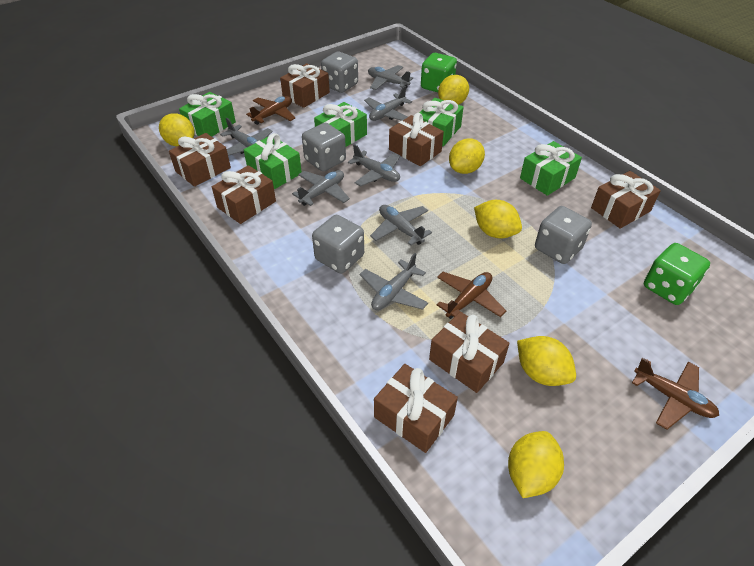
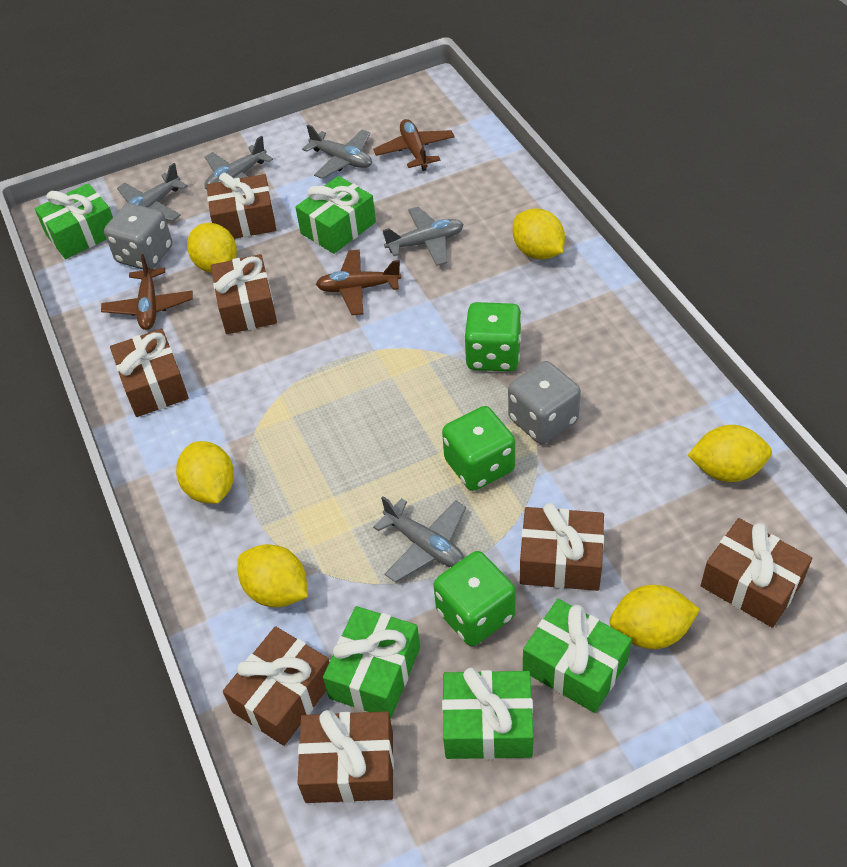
green dice: [421,53,457,92] [644,243,710,305] = 2 -> [434,551,515,646] [442,406,515,491] [464,302,522,372] = 3
grey dice: [302,123,346,172] [312,215,364,274] [321,51,358,93] [535,206,592,264] = 4 -> [104,203,172,269] [508,361,581,444] = 2
grey plane: [220,118,273,156] [292,170,350,206] [348,144,400,186] [360,253,428,310] [364,86,412,121] [368,65,413,90] [370,205,432,246] = 7 -> [117,163,188,221] [204,136,273,190] [302,125,372,179] [373,496,466,582] [383,207,464,266] = 5

